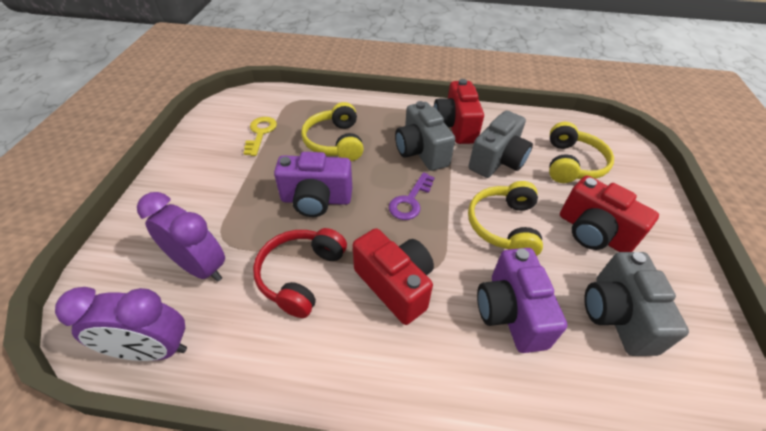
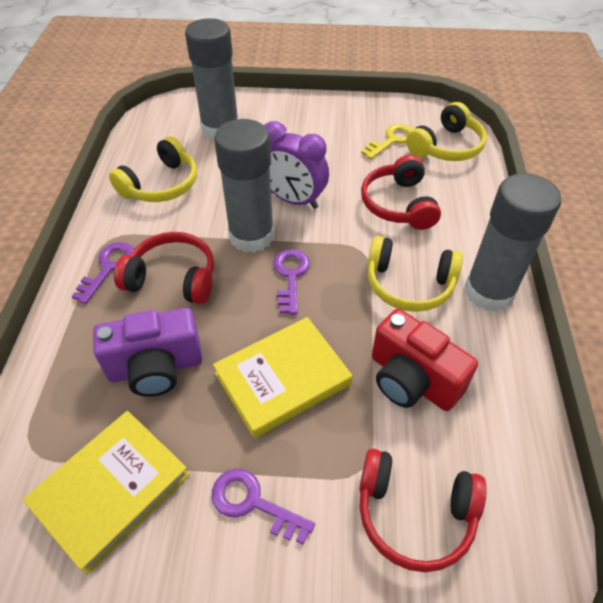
grey camera: [395,101,455,171] [469,110,533,178] [584,252,689,356] = 3 -> none = 0
grey glue stick: none = 0 -> [185,18,239,139] [214,119,274,253] [465,173,561,312] = 3
purple camera: [274,152,352,217] [477,248,567,353] = 2 -> [93,308,202,397] = 1
purple clock: [55,287,187,361] [137,192,225,282] = 2 -> [264,121,329,209] = 1
purple key: [389,172,435,220] = 1 -> [72,242,134,304] [212,469,315,545] [273,249,310,315] = 3
red camera: [352,228,434,325] [434,79,484,144] [560,176,659,252] = 3 -> [372,309,478,411] = 1
red headphones: [253,228,347,318] = 1 -> [114,232,214,304] [359,448,487,572] [361,155,441,230] = 3
yellow book: none = 0 -> [23,411,190,575] [213,317,352,438] = 2

